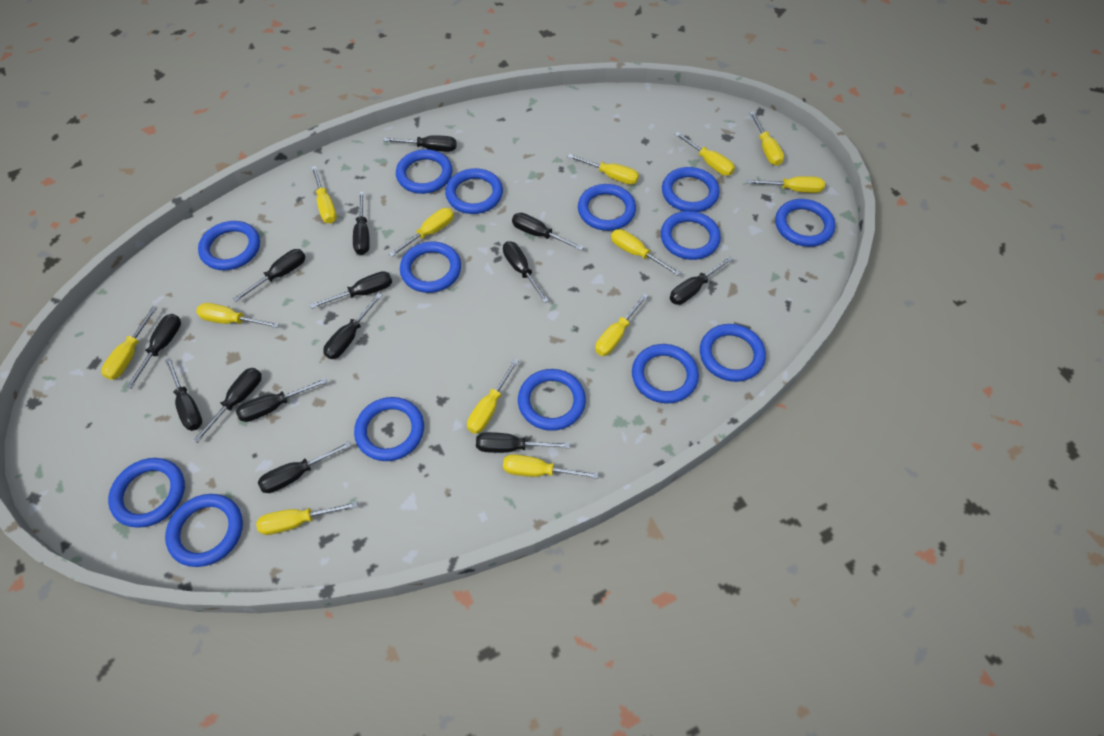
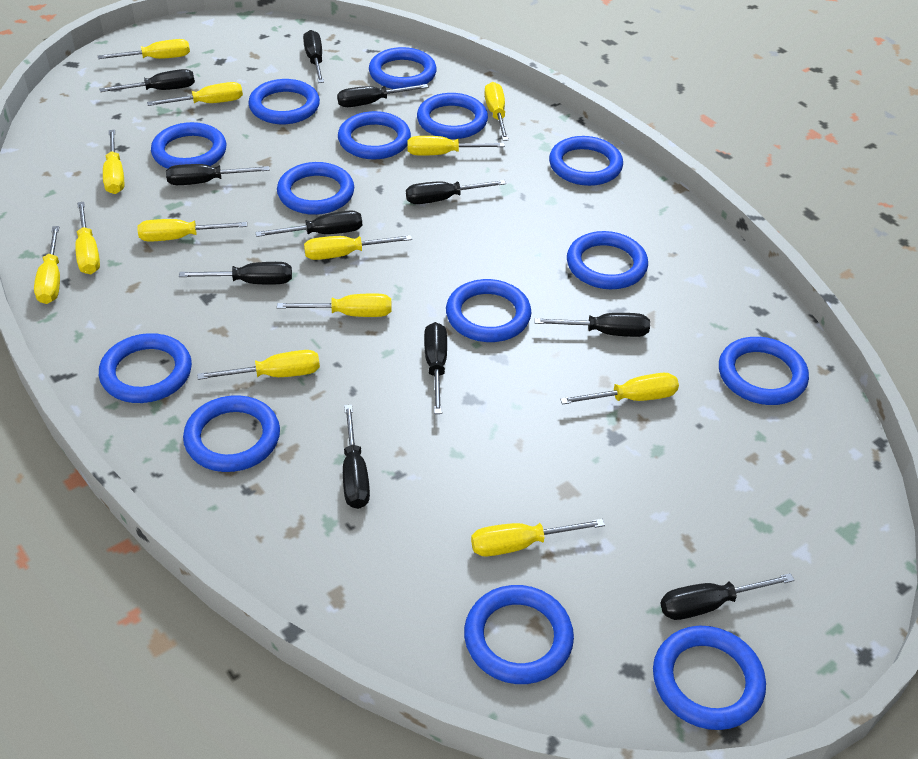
black screwdriver: [126,314,181,389] [165,358,202,431] [193,368,262,443] [233,249,305,302] [236,378,327,422] [258,441,352,493] [310,271,392,309] [323,293,383,359] [353,192,370,255] [383,135,457,152] [476,432,570,453] [503,241,549,303] [512,213,584,251] [670,256,733,305] = 14 -> [99,69,195,92] [166,164,270,185] [179,262,292,285] [255,210,362,237] [303,30,324,83] [337,84,429,107] [343,405,370,509] [406,180,506,204] [424,322,447,414] [534,313,650,337] [660,573,795,620] = 11

